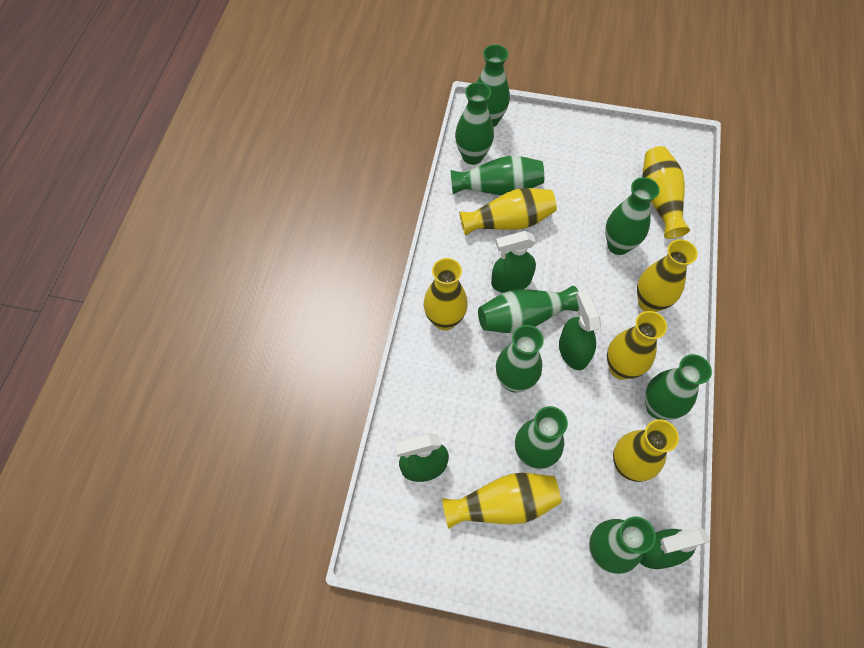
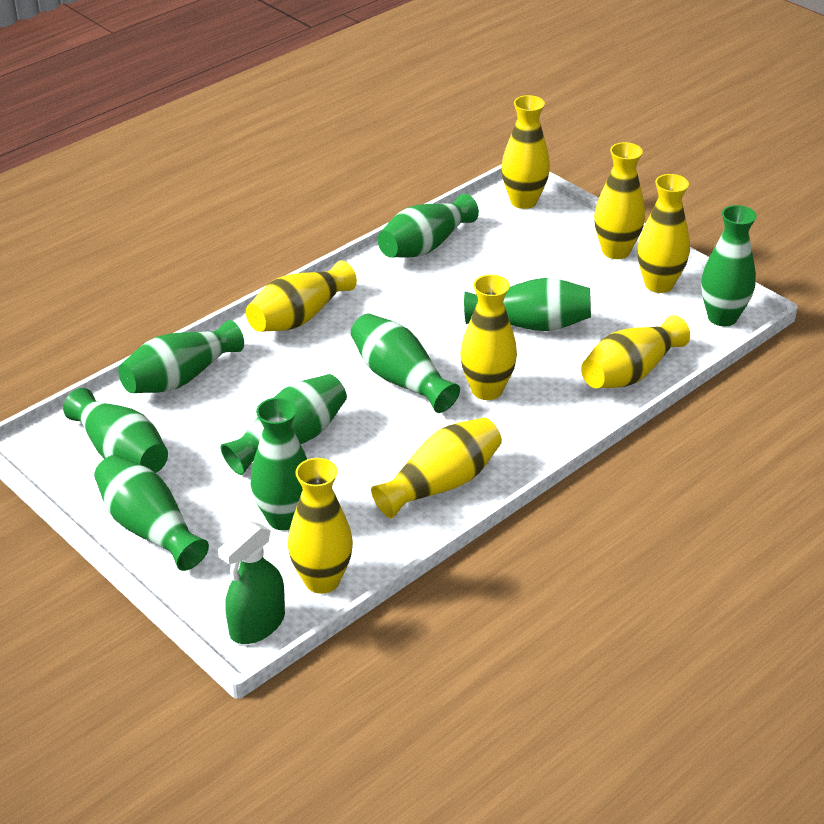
green spray bottle: [395,433,449,482] [491,231,536,293] [559,291,601,370] [640,528,710,569] = 4 -> [218,521,285,644] = 1
yellow vase: [424,258,468,331] [442,473,561,529] [459,188,557,236] [607,311,667,380] [613,419,679,482] [637,239,698,312] [642,146,690,239] = 7 -> [246,260,357,332] [288,458,353,594] [371,417,502,519] [460,275,517,400] [502,95,550,209] [581,315,690,388] [594,142,645,259] [637,174,690,293] = 8

